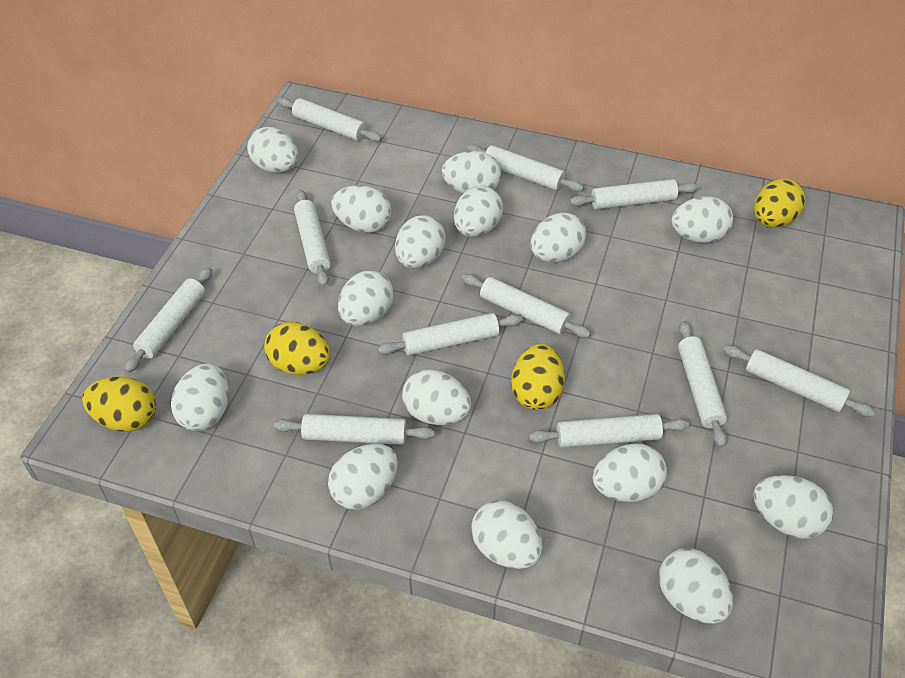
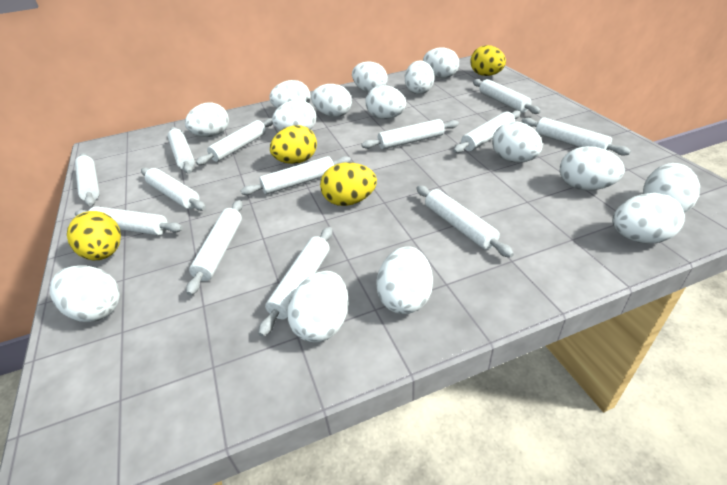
white rolling pin: [124,267,212,373] [274,414,435,445] [278,98,382,142] [294,190,331,286] [378,313,523,356] [462,274,591,338] [467,144,584,192] [529,414,689,448] [570,179,699,209] [678,321,727,448] [723,345,875,417] = 11 -> [75,153,100,206] [75,206,183,235] [141,167,206,211] [168,127,195,174] [186,200,243,296] [196,118,273,165] [241,156,351,195] [258,227,333,337] [361,119,459,150] [416,185,514,258] [453,110,521,153] [473,79,541,114] [522,117,631,156] = 13

